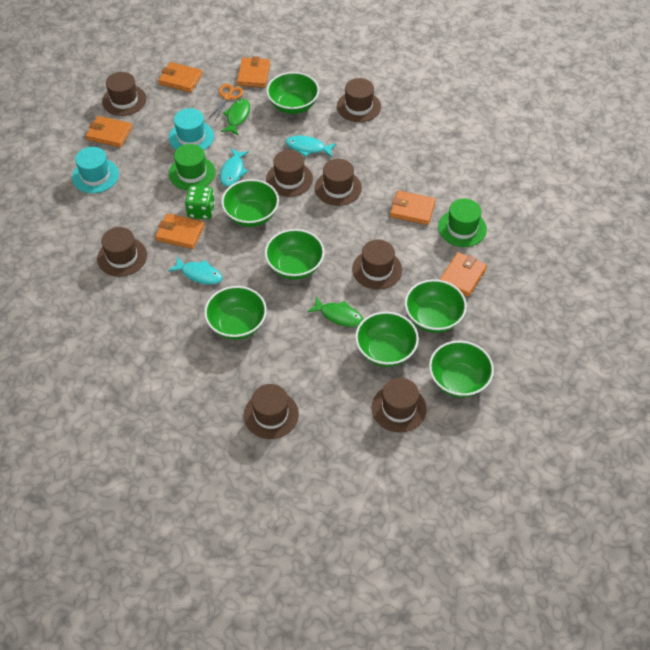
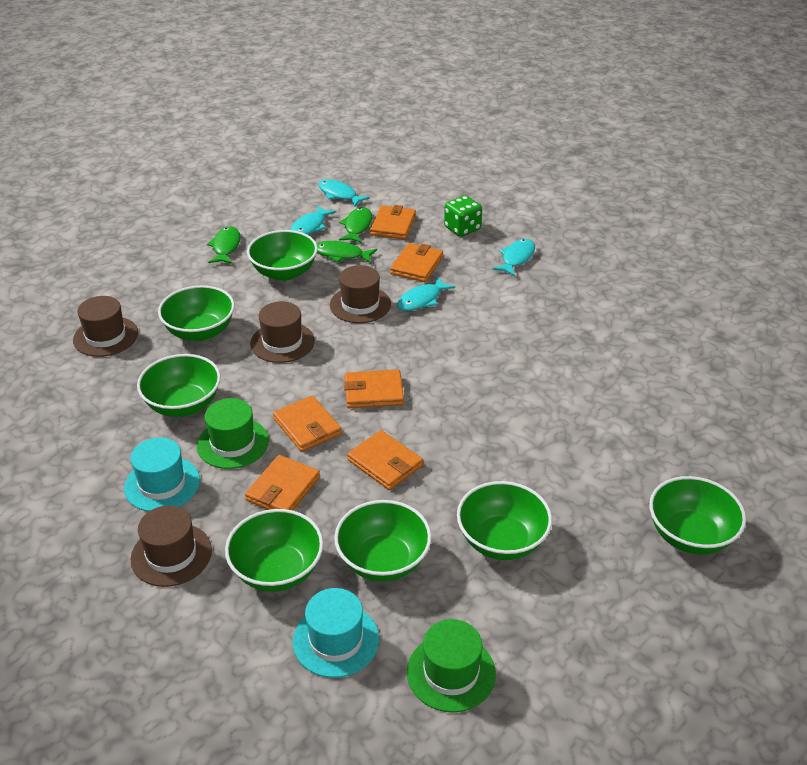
brown hat: [97,227,147,277] [102,72,146,116] [244,384,299,439] [266,150,313,197] [315,159,362,206] [337,78,381,122] [352,239,402,290] [372,378,426,433] = 8 -> [73,296,138,357] [131,505,212,587] [250,301,315,363] [330,265,391,323] = 4
green fish: [221,99,250,135] [307,296,364,327] = 2 -> [207,226,241,264] [316,241,377,263] [339,207,372,243] = 3
orange scissors: [208,84,243,120] = 1 -> none = 0
turquoise fish: [168,256,223,285] [220,149,249,187] [286,136,337,157] = 3 -> [290,205,336,235] [318,179,370,207] [397,277,455,311] [492,239,535,276] = 4

